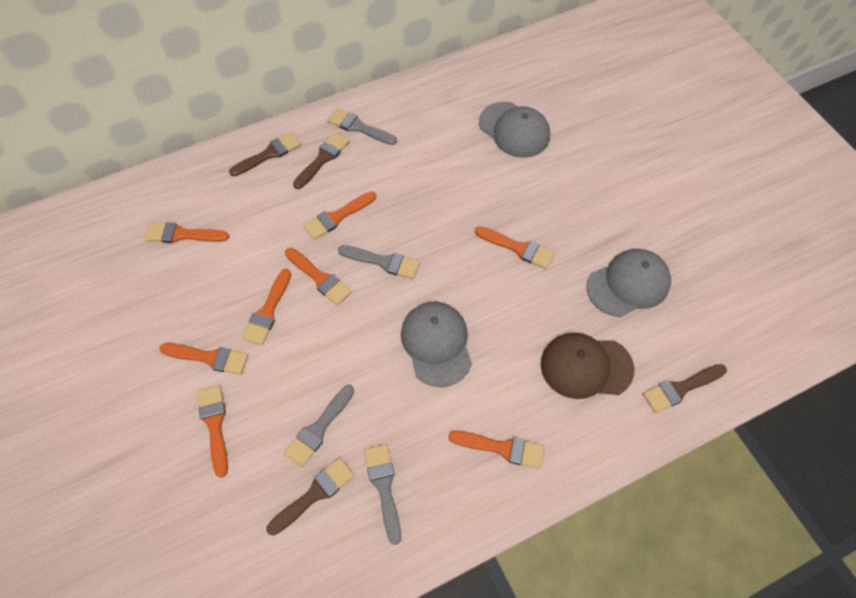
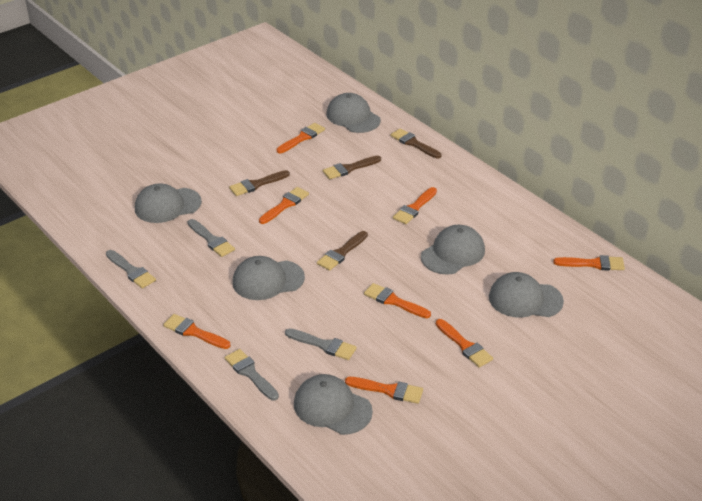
brown cap: [541,333,635,399] = 1 -> none = 0
grey cap: [401,301,472,387] [479,102,550,158] [586,249,671,317] = 3 -> [135,184,202,223] [232,256,305,300] [294,374,373,435] [327,93,381,133] [421,225,485,275] [489,272,564,318] = 6

